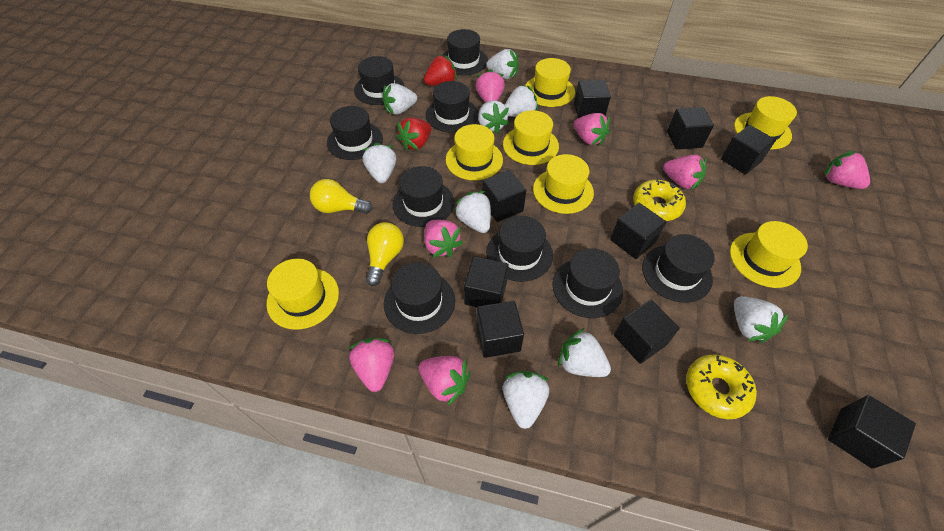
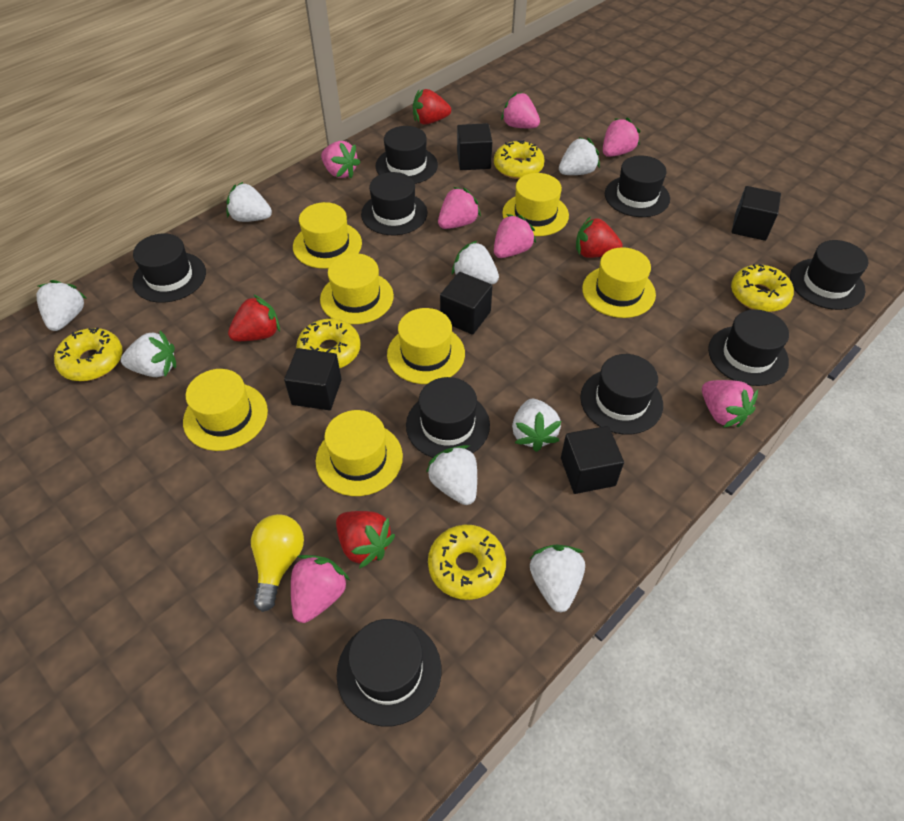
black cube: [464,256,509,307] [477,301,524,358] [482,170,526,222] [574,80,611,118] [610,203,666,259] [614,300,680,364] [667,107,714,149] [721,125,776,175] [828,395,916,469] = 9 -> [284,348,342,410] [440,272,492,335] [457,123,492,170] [561,426,624,494] [732,186,781,241] = 5
red strawberry: [397,118,431,151] [424,55,457,86] = 2 -> [228,294,280,341] [336,511,395,569] [413,89,451,125] [576,216,623,258] = 4
white strawberry: [363,143,396,183] [382,83,417,115] [454,191,491,233] [478,100,509,134] [486,49,519,79] [503,371,549,429] [505,85,538,117] [558,328,611,377] [734,296,789,343] = 9 -> [36,280,86,331] [121,330,176,377] [226,182,272,222] [426,445,477,505] [452,240,499,284] [512,399,561,452] [530,544,585,612] [559,137,600,175] = 8
yellow donut: [633,179,686,221] [686,354,757,419] = 2 -> [54,328,123,381] [296,319,361,368] [428,525,506,600] [494,140,545,179] [731,264,794,312] = 5
yellow light bulb: [310,179,372,214] [366,222,404,286] = 2 -> [251,514,304,612] = 1

